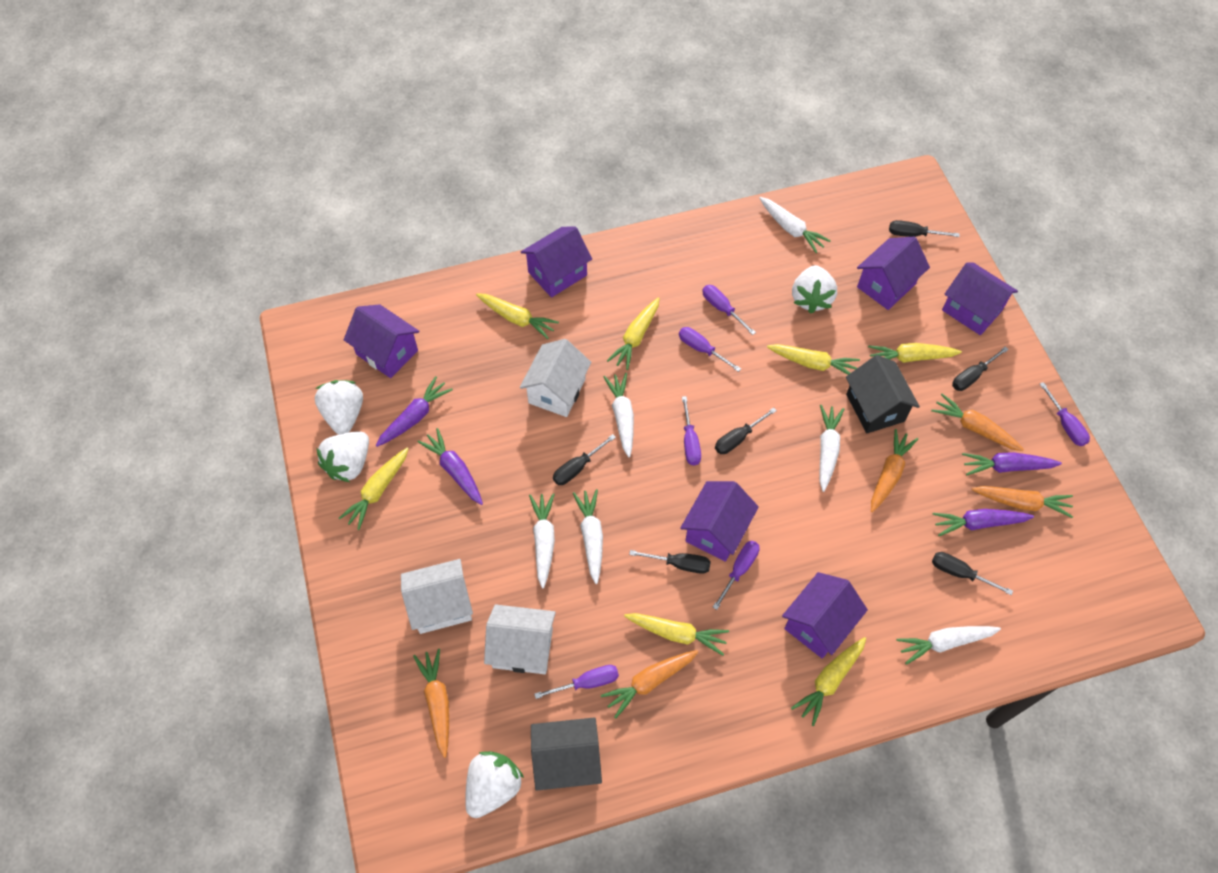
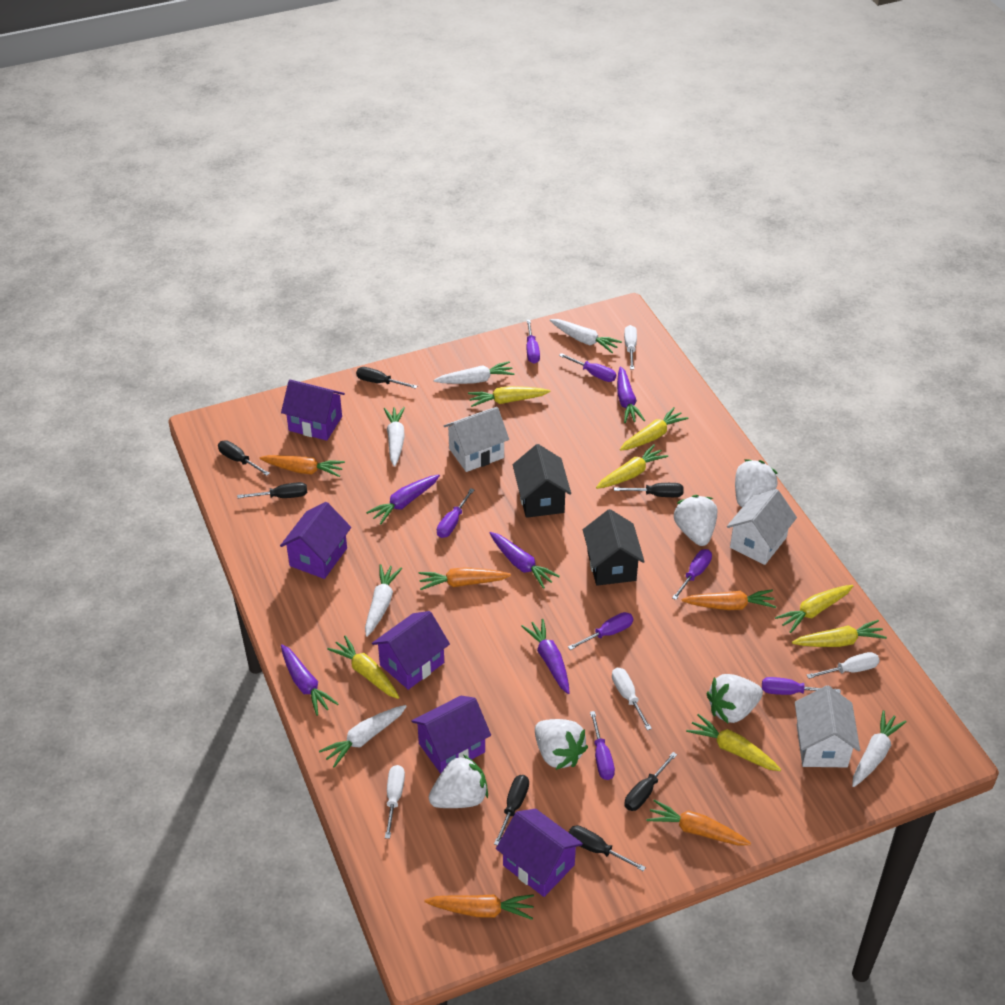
black screwdriver: [553,434,616,485] [629,550,711,574] [715,407,777,454] [889,220,960,237] [932,552,1013,595] [952,346,1009,391] = 6 -> [218,440,270,476] [237,482,307,498] [356,367,417,389] [494,775,529,845] [568,825,646,872] [614,483,684,497] [625,752,677,811] = 7
purple carrot: [376,376,453,447] [417,428,483,505] [932,509,1034,536] [962,452,1062,476] = 4 -> [281,644,338,716] [366,474,440,524] [490,532,560,589] [521,619,570,694] [617,366,645,423] = 5
purple house: [344,304,420,378] [521,226,592,298] [680,481,759,562] [782,572,868,659] [857,237,930,310] [942,262,1018,335] = 6 -> [280,502,351,579] [281,380,345,441] [372,611,450,690] [411,696,491,774] [496,809,583,897] = 5
purple screwdriver: [534,665,619,699] [679,327,741,372] [682,396,701,466] [702,285,756,335] [713,541,760,610] [1040,382,1090,446] = 6 -> [437,488,474,538] [526,320,540,364] [559,353,616,382] [568,612,633,650] [590,711,615,780] [672,549,712,600] [762,677,841,695] = 7
white screwdriver: none = 0 -> [385,765,405,839] [612,668,652,730] [624,325,637,369] [807,652,880,679] = 4
white strawberry: [315,380,363,435] [316,432,369,482] [465,751,524,818] [792,265,837,314] = 4 -> [429,754,488,808] [535,719,588,770] [674,495,717,546] [707,674,763,723] [735,459,778,507] = 5

